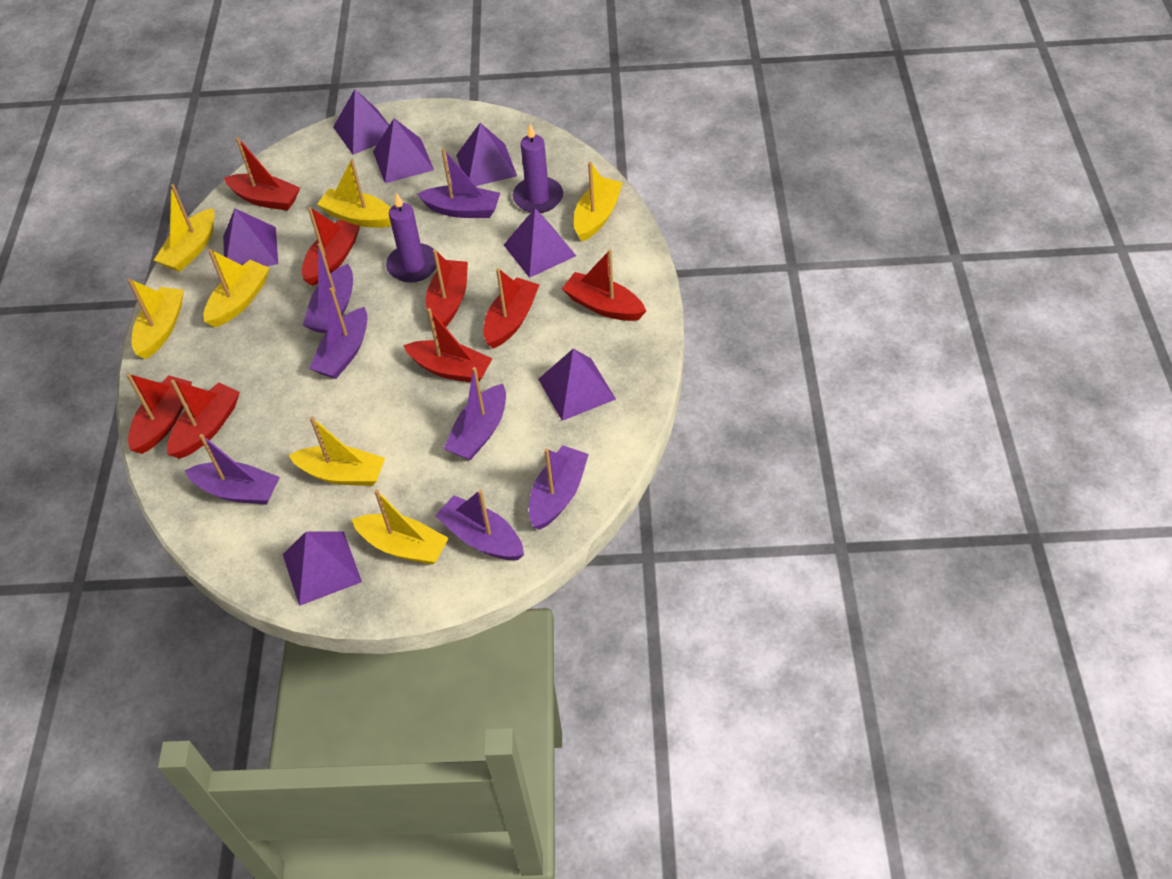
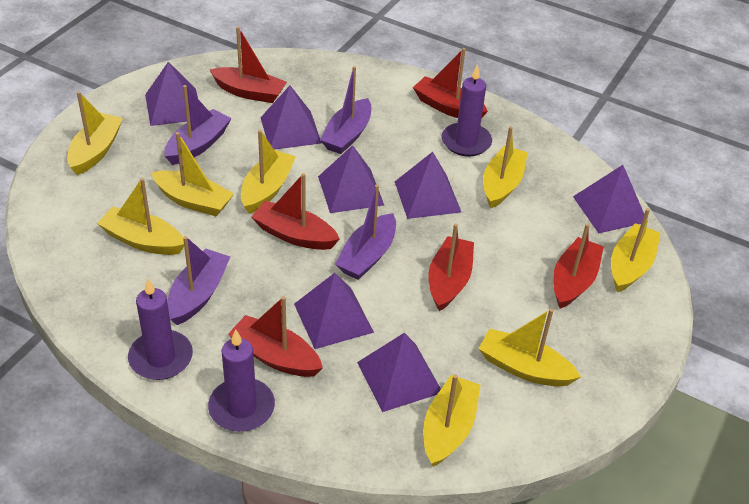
purple boat: [184,434,280,505] [303,243,353,334] [309,287,367,379] [417,148,500,218] [435,489,524,560] [444,367,506,460] [529,445,589,530] = 7 -> [164,85,232,165] [167,236,230,325] [320,66,371,154] [335,184,396,280] = 4
purple candle: [386,193,436,283] [512,123,563,213] = 2 -> [128,279,193,380] [208,329,275,432] [442,64,492,157] = 3
red boat: [126,373,192,454] [167,380,240,459] [224,137,300,211] [302,207,360,286] [403,308,493,383] [426,249,468,327] [483,268,539,349] [562,249,646,321] = 8 -> [210,27,287,103] [228,296,323,377] [251,173,340,250] [413,48,488,118] [428,224,474,311] [553,223,604,308] = 6
yellow boat: [127,279,184,359] [154,184,215,272] [203,249,269,327] [288,417,385,486] [317,159,391,228] [352,489,449,565] [574,162,623,241] = 7 -> [67,91,123,175] [97,178,184,255] [151,132,234,216] [241,130,296,214] [423,375,480,467] [479,308,581,387] [483,126,528,208] [611,208,660,292] = 8

